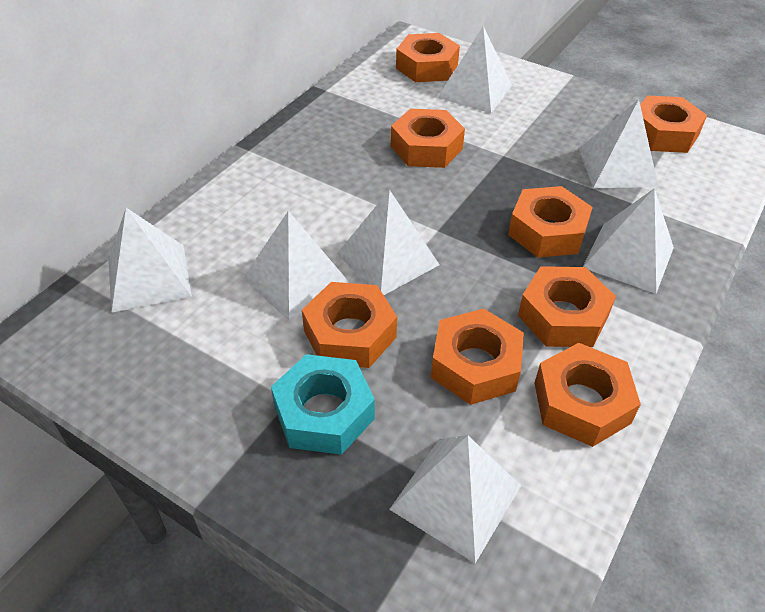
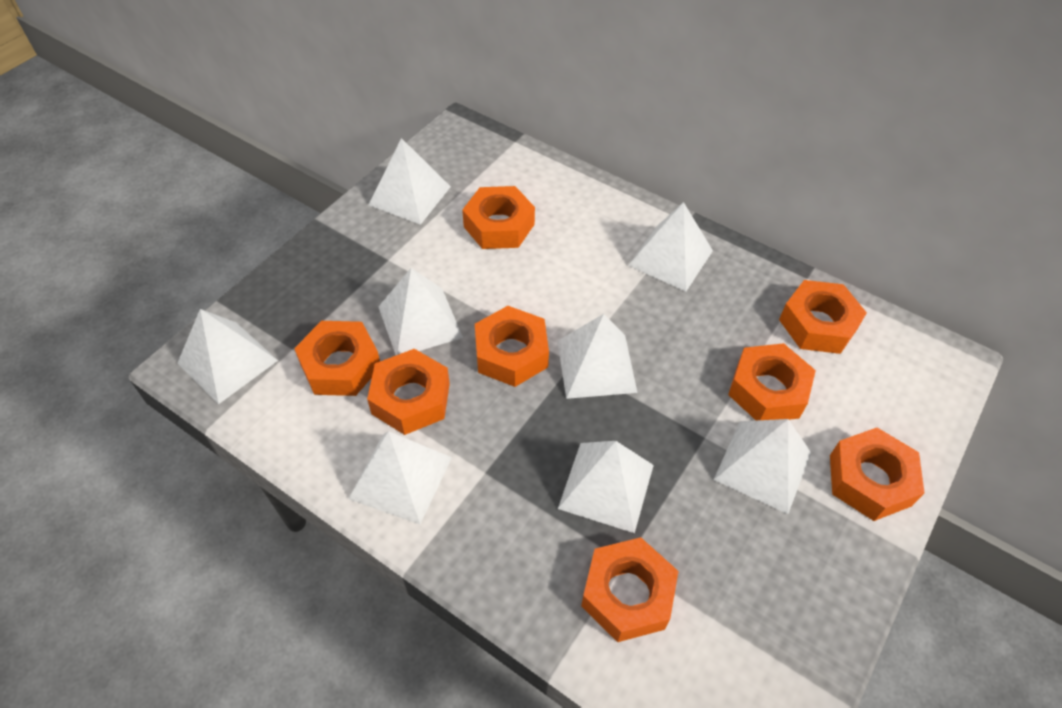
turquoise nut: [271,354,375,455] = 1 -> none = 0
white pyramid: [108,208,192,313] [243,211,350,321] [337,190,440,295] [389,435,521,563] [438,26,512,113] [579,100,658,188] [583,188,674,294] = 7 -> [177,309,278,404] [348,431,452,524] [369,138,451,225] [379,268,463,355] [557,314,638,399] [558,441,654,533] [628,202,713,291] [714,419,811,514] = 8

